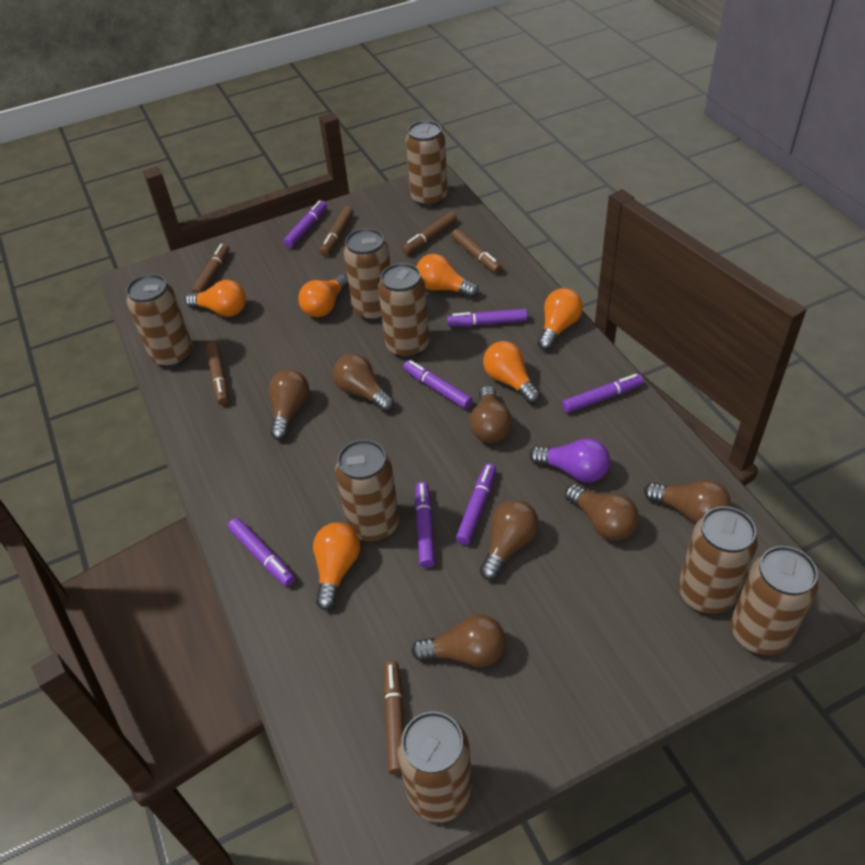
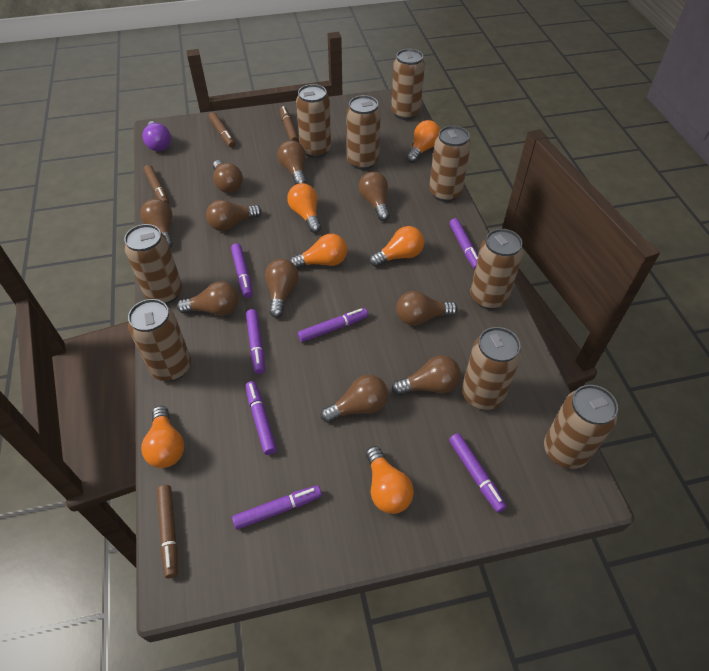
brown can: [126,274,193,368] [335,440,399,542] [343,228,391,321] [378,263,430,358] [397,711,472,822] [406,120,448,207] [678,506,758,614] [731,546,818,655] = 8 -> [124,224,182,304] [128,299,191,381] [296,84,331,158] [346,95,381,170] [391,49,425,120] [429,126,471,202] [462,327,521,410] [470,229,523,309] [544,385,618,469] = 9
brown light bulb: [268,369,309,440] [333,354,394,412] [411,614,506,667] [470,386,512,443] [480,500,539,580] [565,484,639,541] [644,480,731,524] = 7 -> [140,199,173,248] [177,281,239,316] [206,200,262,231] [213,160,243,193] [265,259,299,318] [278,140,306,185] [321,375,388,423] [359,172,390,221] [392,356,461,395] [396,291,458,326] = 10
brown marker: [192,244,229,293] [206,342,229,405] [320,206,353,256] [383,661,404,775] [402,212,457,255] [451,229,502,274] = 6 -> [144,165,169,205] [157,485,178,578] [209,112,236,148] [280,106,299,142] = 4

